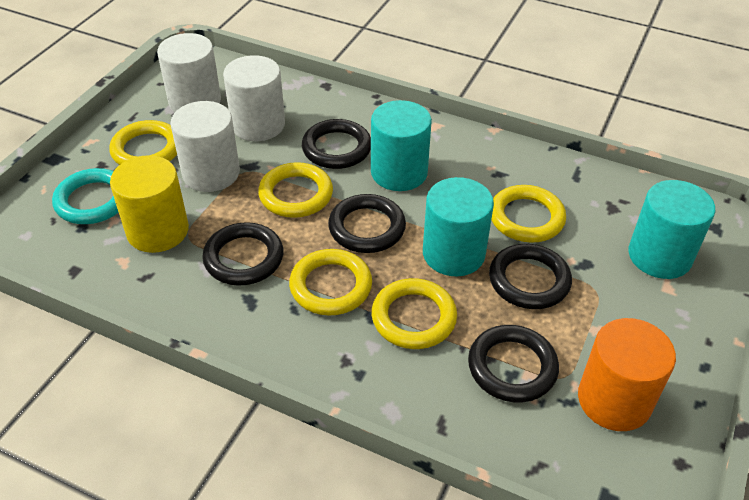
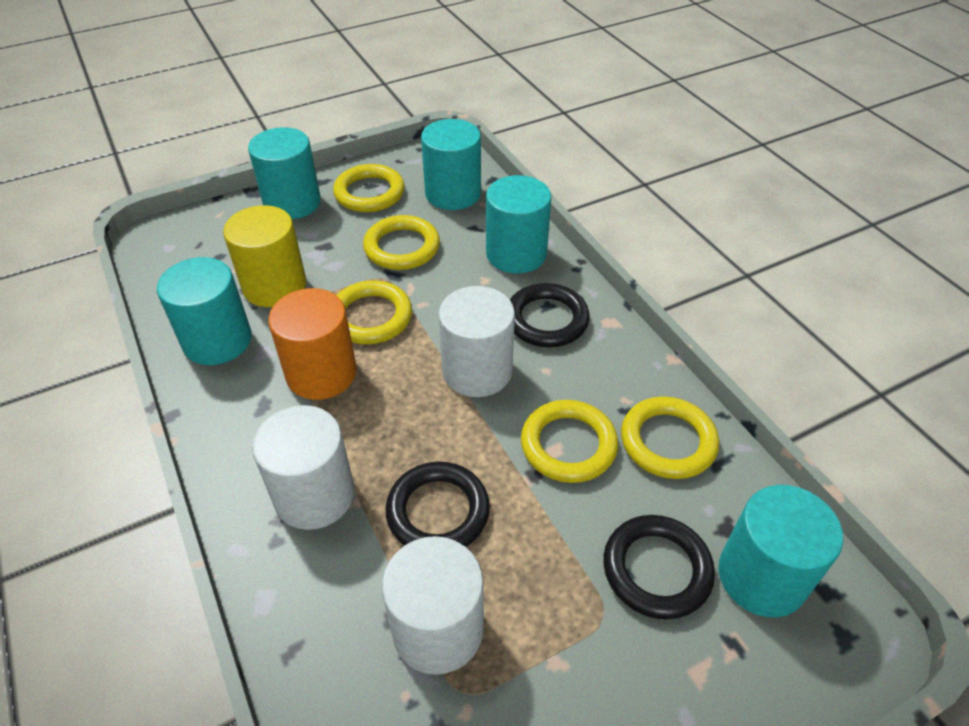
black ring: [202,222,283,286] [302,119,371,169] [328,194,406,253] [468,325,559,403] [489,244,572,309] = 5 -> [386,461,490,547] [510,283,590,347] [603,515,715,620] = 3
turquoise cylinder: [371,100,432,191] [423,177,494,276] [628,180,715,279] = 3 -> [157,257,252,365] [248,127,321,219] [421,119,481,210] [486,175,551,274] [718,485,843,617] = 5
turquoise ring: [52,168,119,224] = 1 -> none = 0

